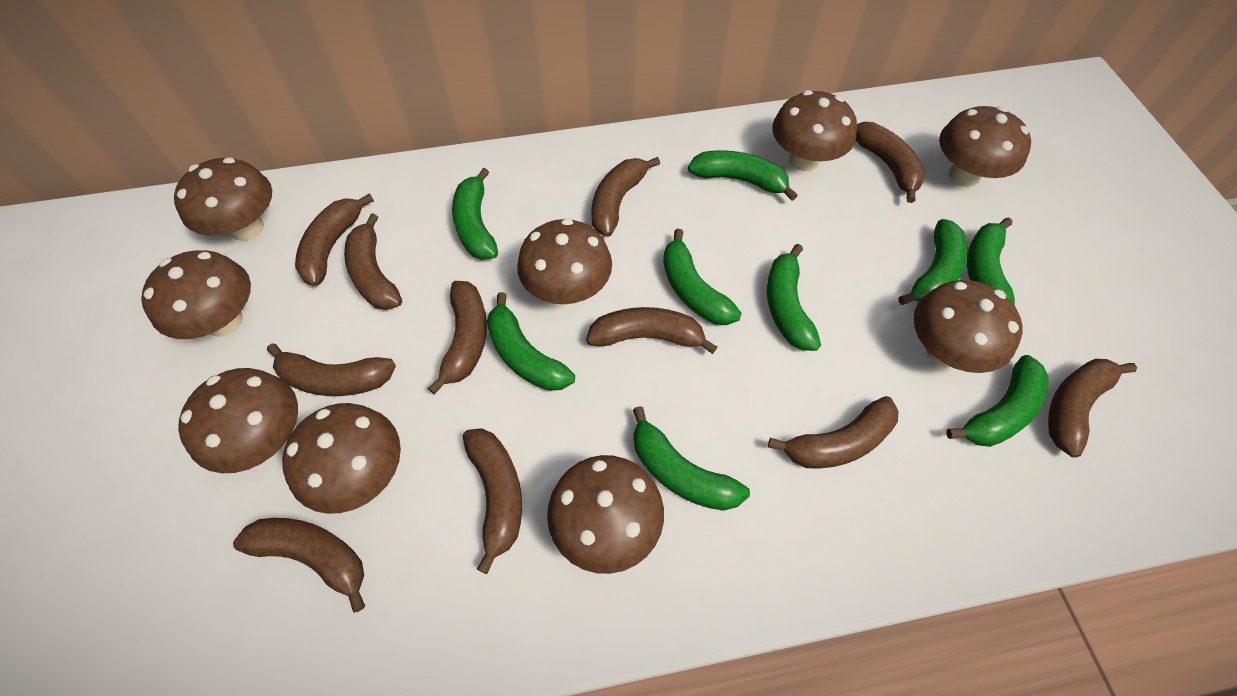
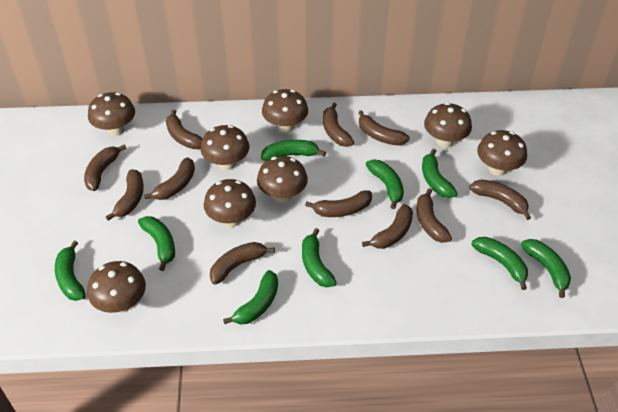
brown mushroom: [141,250,251,339] [174,158,272,241] [178,368,298,473] [282,403,401,514] [517,218,612,305] [547,455,664,574] [772,90,857,171] [913,280,1023,373] [939,106,1031,187] = 9 -> [87,261,146,313] [88,92,135,136] [201,125,249,170] [204,179,256,227] [257,156,308,203] [262,89,308,133] [424,102,472,148] [477,130,527,176] = 8

